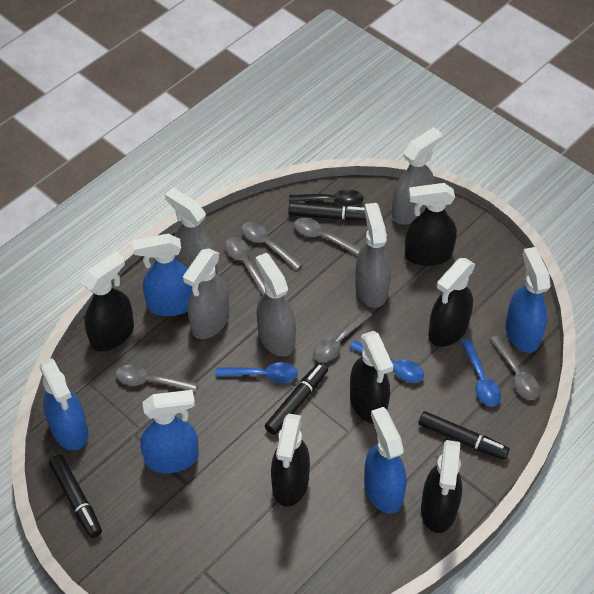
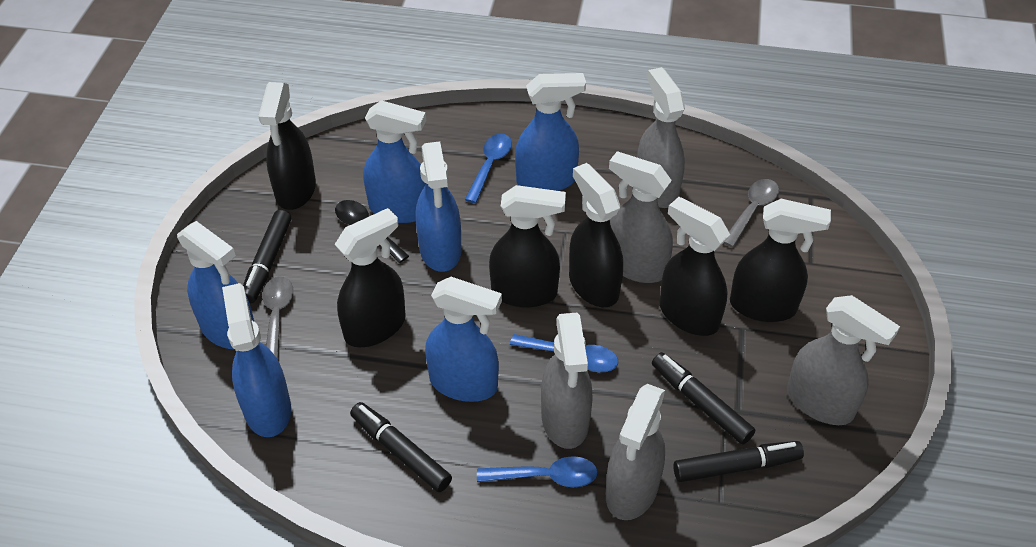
blue spray bottle: [39,358,88,450] [133,234,192,316] [140,390,199,473] [364,407,406,514] [505,247,551,353] = 5 -> [177,221,254,350] [222,283,291,437] [363,100,426,223] [416,141,462,272] [425,277,502,402] [515,73,586,191] = 6
grey spoon: [116,365,198,392] [225,237,265,295] [241,222,303,270] [294,218,361,256] [313,309,372,362] [490,335,540,400] = 6 -> [262,277,293,359] [723,179,779,247] = 2

